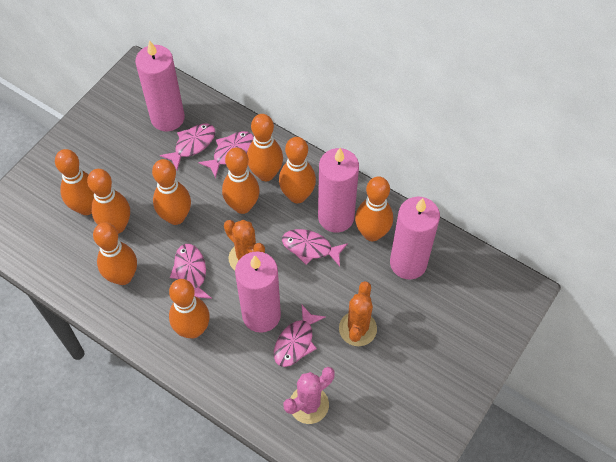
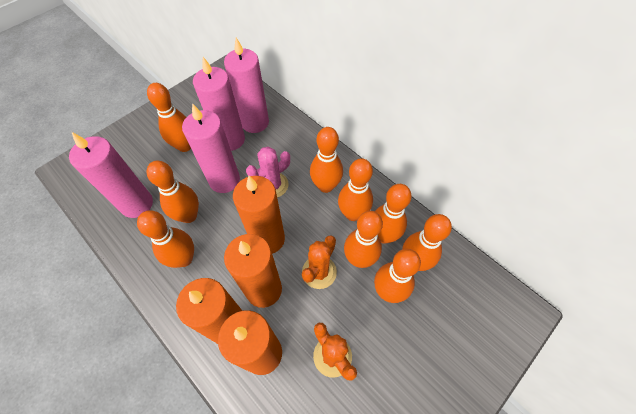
orange candle: none = 0 -> [176,278,242,344] [218,310,282,375] [224,234,282,308] [233,176,285,254] = 4
pink fish: [160,123,215,170] [170,244,212,299] [198,131,254,178] [274,305,325,367] [282,229,348,266] = 5 -> none = 0

